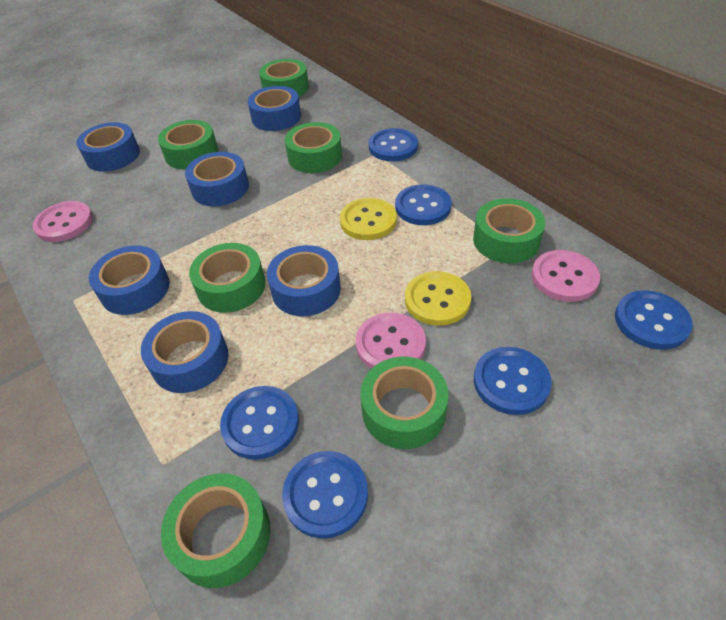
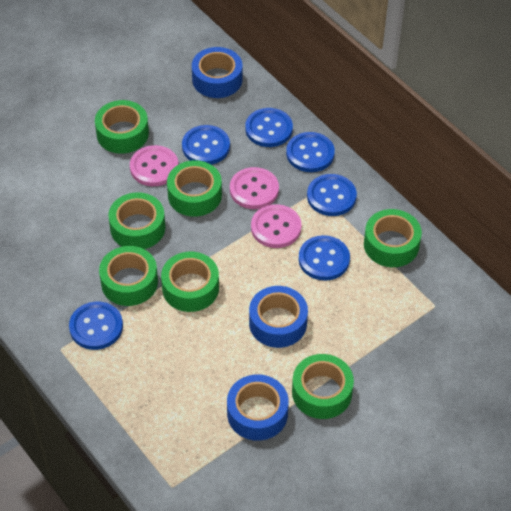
blue tape: [76,122,140,172] [89,245,170,315] [141,311,229,393] [185,152,249,206] [248,86,301,131] [267,245,341,316] = 6 -> [192,47,242,98] [227,374,289,441] [249,286,308,348] = 3
yellow button: [340,198,397,240] [405,271,471,326] = 2 -> none = 0

